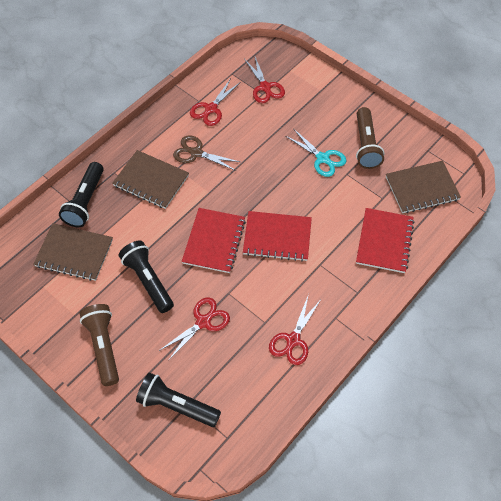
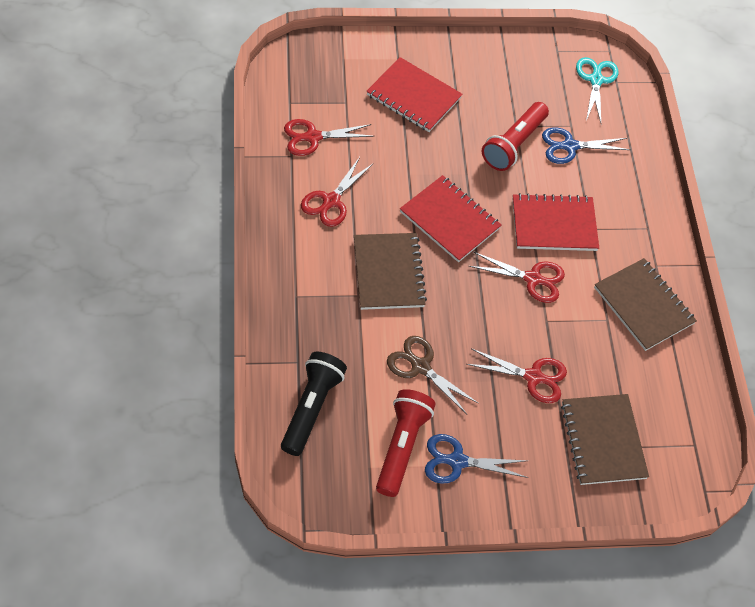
black flashlight: [59,162,104,227] [119,241,174,313] [136,373,221,427] = 3 -> [281,352,347,456] = 1
blue scissors: none = 0 -> [425,434,528,484] [542,127,631,164] = 2
brown flashlight: [79,304,119,386] [356,107,384,169] = 2 -> none = 0
red flashlight: none = 0 -> [376,389,435,497] [482,102,549,171] = 2

